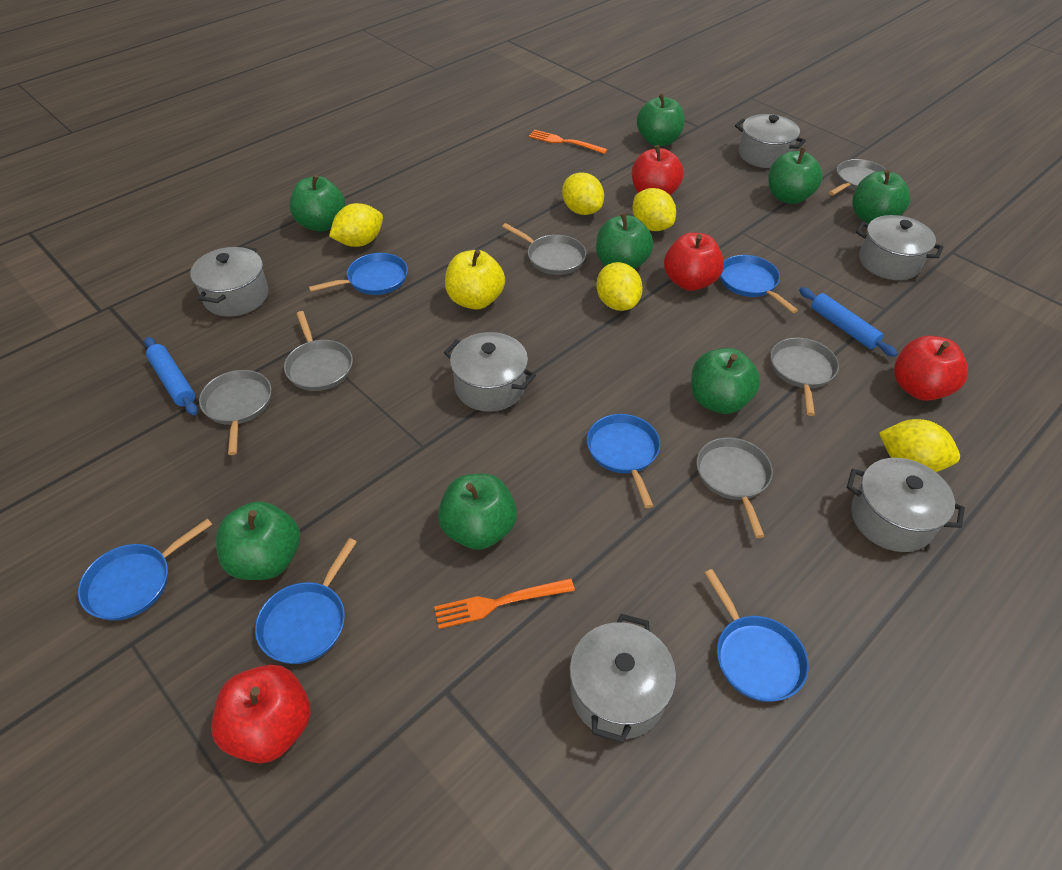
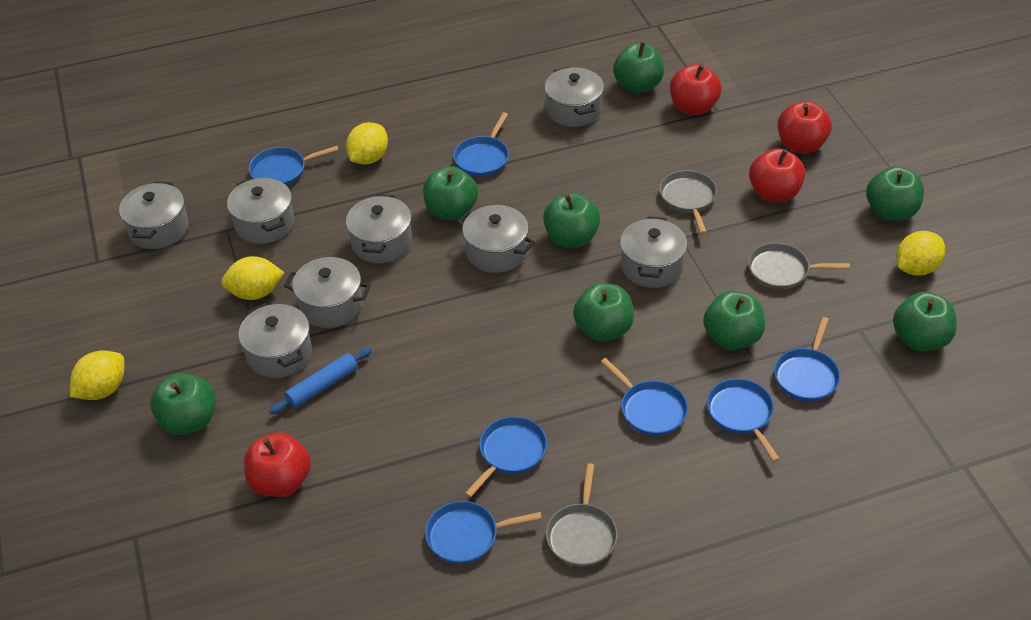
blue pan: [78,518,212,621] [255,538,357,664] [309,253,408,295] [587,414,660,508] [705,569,809,702] [720,255,798,313] = 6 -> [249,146,339,186] [425,501,542,564] [454,112,509,176] [465,416,547,498] [601,358,688,436] [707,379,780,462] [774,317,840,401] = 7
blue rolling pin: [144,337,198,415] [799,287,898,357] = 2 -> [269,347,372,414] = 1
grey pan: [199,370,272,455] [284,311,353,391] [502,223,586,275] [697,437,773,538] [770,338,839,416] [829,159,887,195] = 6 -> [546,463,618,567] [659,170,717,234] [748,243,850,290] = 3
grey pot: [190,246,268,317] [444,332,536,412] [570,614,676,743] [735,114,806,168] [847,458,965,552] [856,215,943,280] = 6 -> [119,181,189,249] [227,178,294,244] [238,303,312,378] [284,257,371,328] [346,194,412,263] [457,205,535,273] [544,67,604,127] [620,216,687,288] = 8
orange fork: [434,578,575,629] [529,130,608,154] = 2 -> none = 0
yellow apple: [445,250,505,310] = 1 -> none = 0
yellow lemon: [329,203,383,247] [562,172,604,215] [596,262,643,311] [632,188,676,231] [879,419,960,472] = 5 -> [70,350,124,400] [221,256,284,300] [346,122,388,165] [896,231,945,276] = 4

